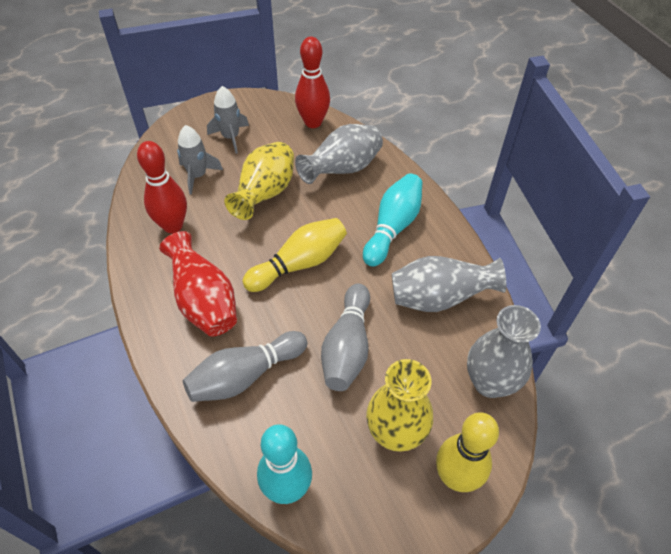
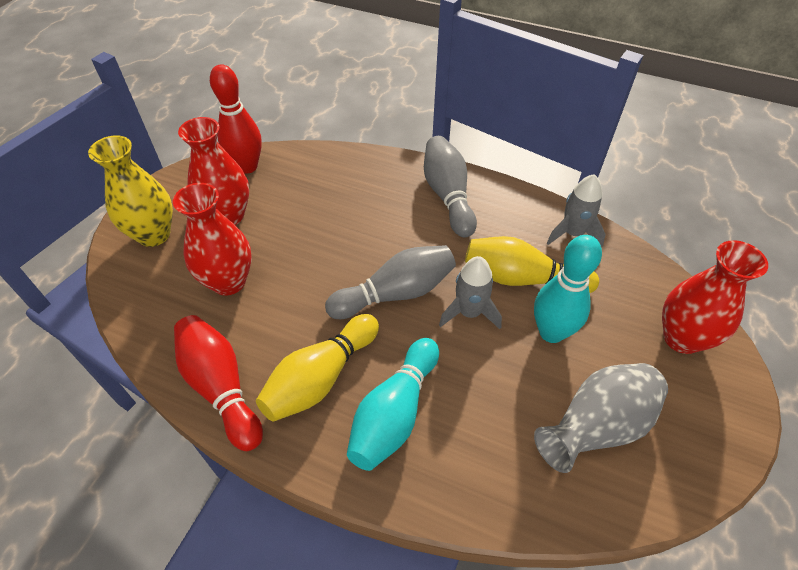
grey vase: [295,124,383,184] [392,256,506,312] [467,305,541,398] = 3 -> [534,363,668,473] = 1
red vase: [159,231,237,337] = 1 -> [173,183,252,295] [178,117,249,225] [662,240,768,354] = 3
yellow vase: [224,142,294,220] [366,359,433,452] = 2 -> [88,135,173,247] = 1

